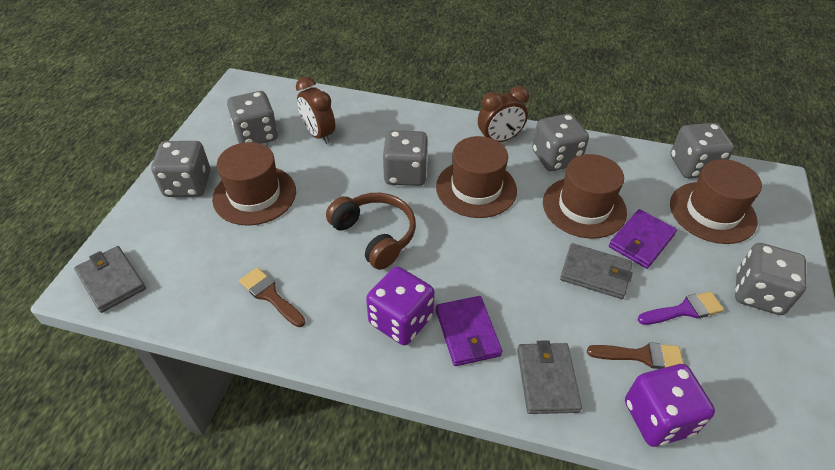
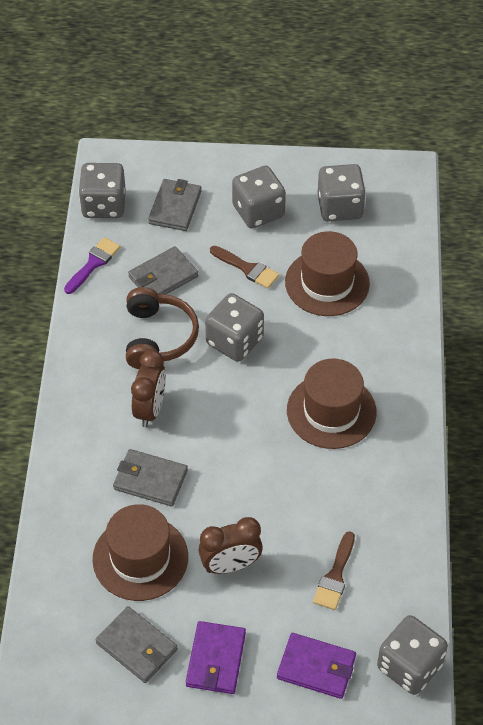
brown hat: [212,142,296,226] [436,136,517,218] [543,154,627,239] [670,159,762,244] = 4 -> [92,504,188,601] [285,231,370,316] [287,358,376,449] = 3
grey dice: [151,141,211,197] [227,91,278,144] [383,130,428,186] [532,114,589,171] [670,123,734,178] [735,243,807,315] = 6 -> [79,163,126,218] [205,293,264,362] [232,166,286,229] [317,164,366,221] [377,615,448,695] = 5
grey wallet: [74,246,146,313] [517,340,582,414] [560,243,632,299] = 3 -> [95,606,178,683] [113,449,188,506] [128,246,198,295] [148,179,201,231] = 4
purple dice: [366,267,435,345] [625,364,715,447] = 2 -> none = 0

